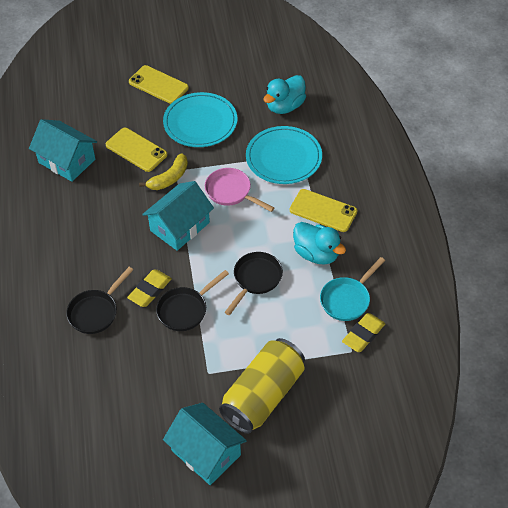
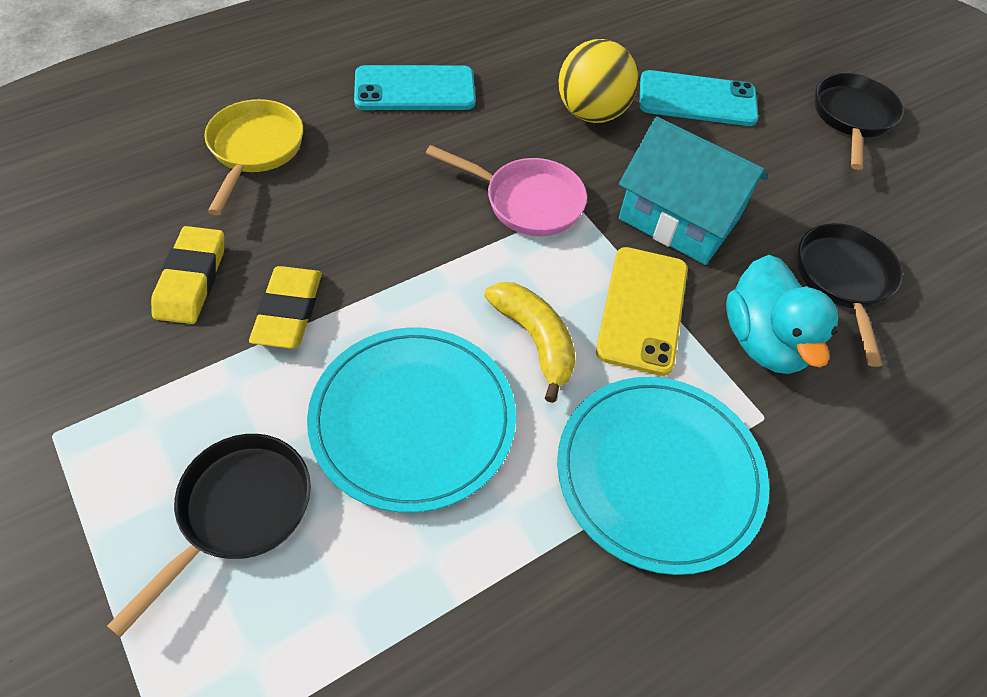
turquoise duck: [264,75,306,114] [293,222,346,264] = 2 -> [726,255,838,374] = 1
turquoise house: [29,119,97,182] [142,181,214,251] [163,403,247,485] = 3 -> [619,117,768,265] = 1
turquoise pan: [320,257,385,321] = 1 -> none = 0
turquoise phone: none = 0 -> [354,65,476,110] [639,70,758,126] = 2
yellow ball: none = 0 -> [559,39,639,123] = 1
yellow can: [219,338,305,434] = 1 -> none = 0
yellow pan: none = 0 -> [204,99,303,215] = 1
yellow phone: [106,128,168,172] [129,65,189,104] [290,189,357,232] = 3 -> [596,247,688,376] = 1

